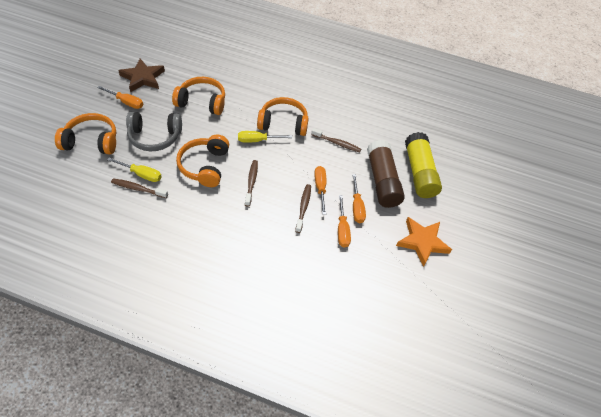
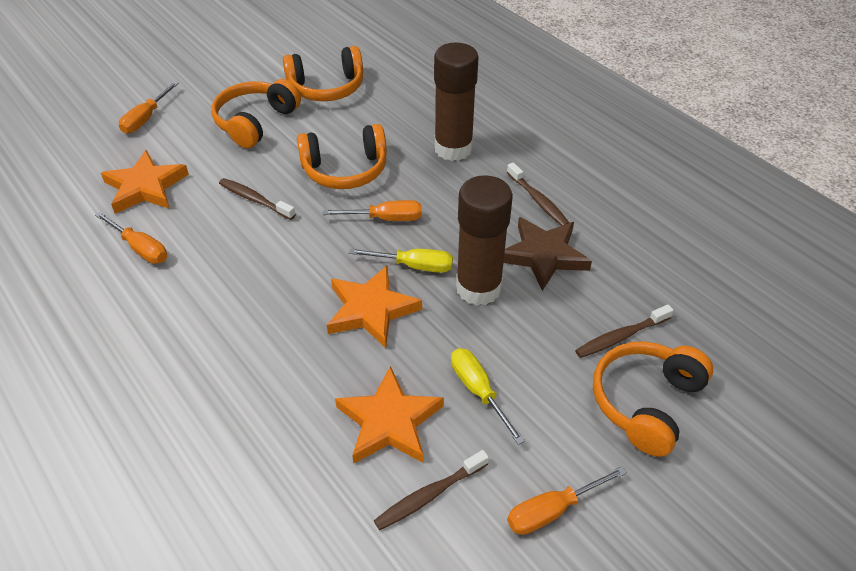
brown glue stick: [367,140,405,208] = 1 -> [434,42,479,161] [456,175,513,306] = 2
grey headphones: [126,112,182,151] = 1 -> none = 0
orange star: [396,217,452,267] = 1 -> [101,150,189,214] [327,265,422,348] [335,366,444,464] = 3
yellow glue stick: [405,132,442,198] = 1 -> none = 0

